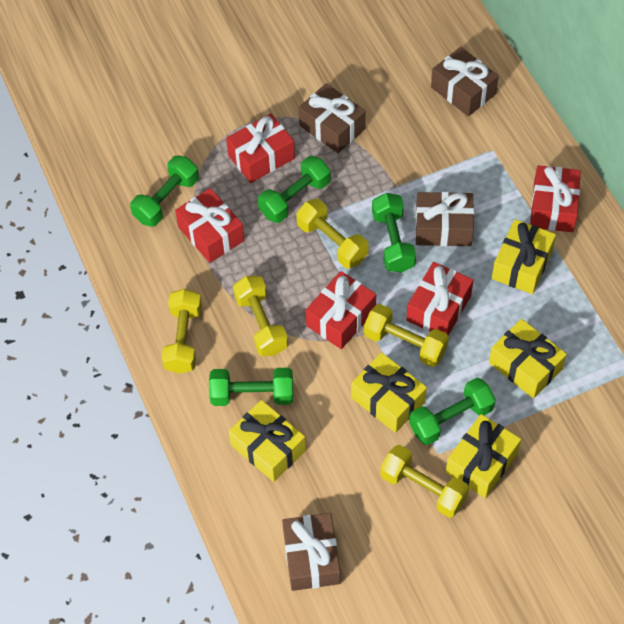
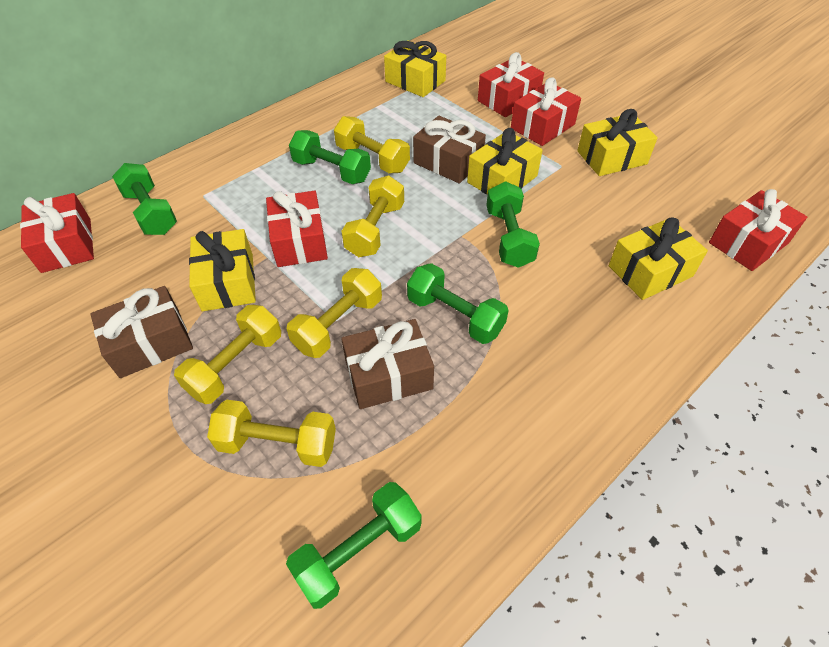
brown gift: [282,513,341,591] [298,83,366,153] [415,192,474,246] [431,47,499,116] = 4 -> [90,286,193,378] [341,319,434,409] [413,116,486,184] = 3

